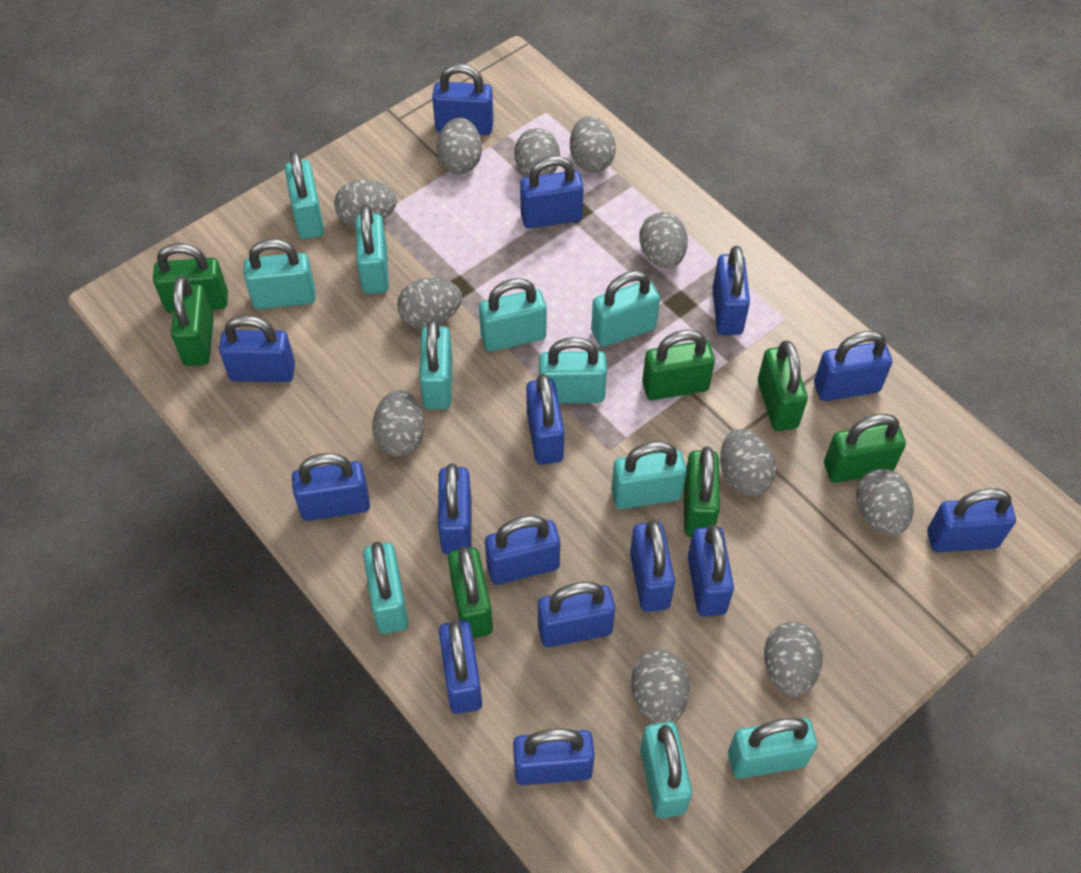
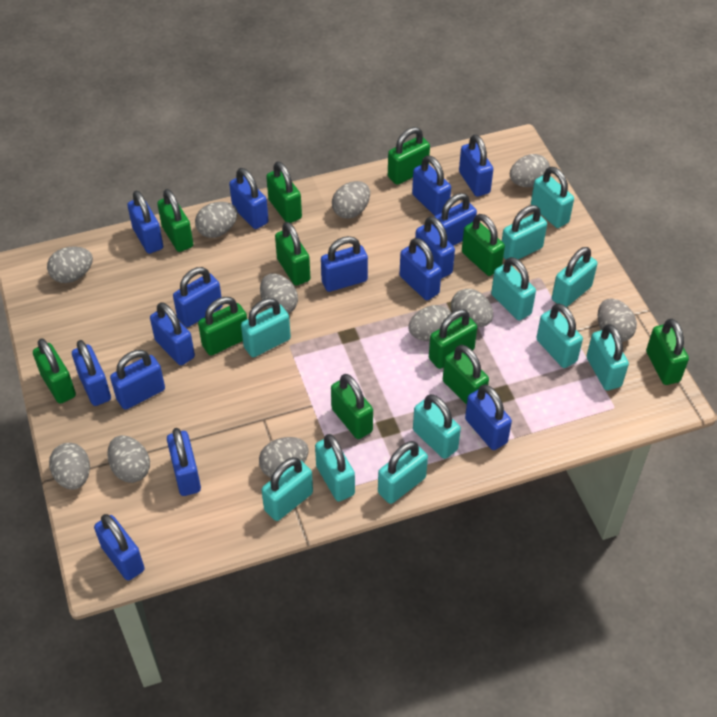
green padlock: [153,243,228,313] [171,276,214,366] [448,546,493,638] [642,330,715,400] [684,447,720,537] [758,340,808,431] [824,414,906,483] = 7 -> [33,338,76,404] [157,189,193,252] [198,297,247,356] [266,161,302,223] [275,222,310,286] [331,374,373,439] [388,127,430,185] [429,309,477,369] [443,345,489,405] [462,214,505,276] [646,319,689,385] = 11

